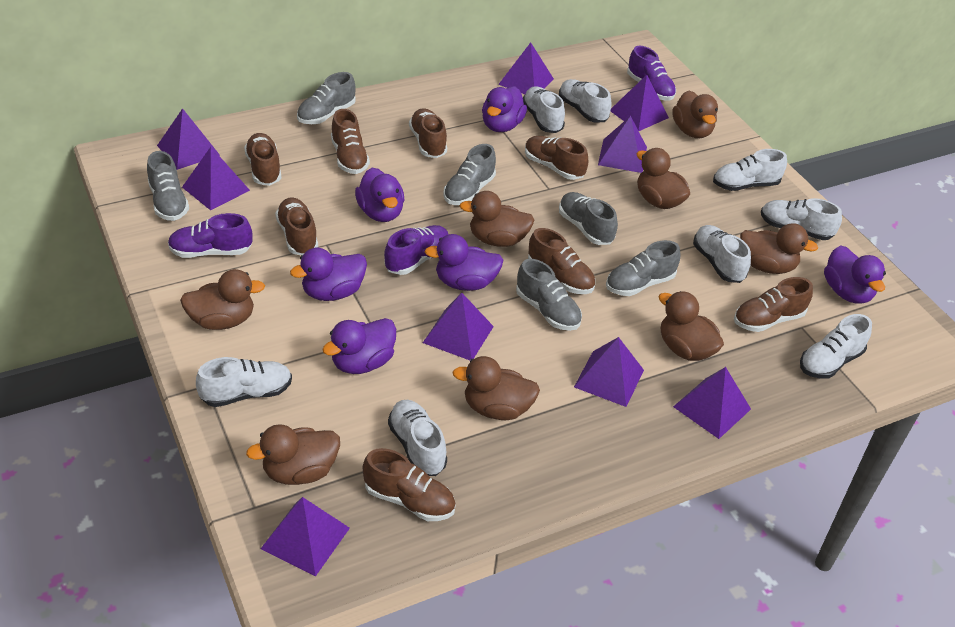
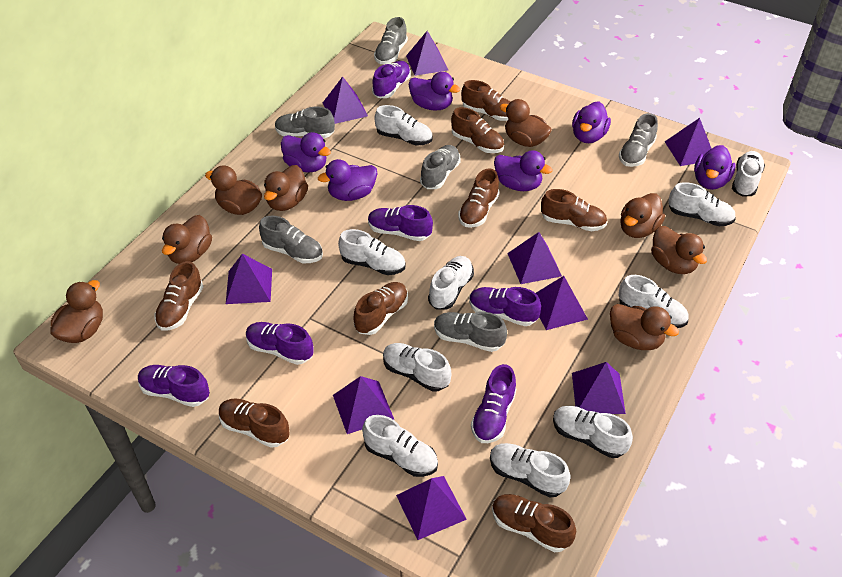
purple shoe: [168,213,252,258] [384,225,449,275] [627,46,676,101] = 3 -> [138,365,210,407] [246,322,314,365] [368,205,433,241] [372,61,411,98] [469,287,541,326] [471,364,516,443] = 6
white shoe: [196,357,292,407] [388,400,447,476] [523,86,565,133] [559,79,612,123] [693,225,751,283] [713,149,787,191] [761,198,842,240] [800,314,872,379] = 8 -> [338,229,405,275] [362,415,438,477] [375,105,433,146] [383,343,451,392] [428,256,474,309] [490,443,571,497] [553,406,633,458] [618,275,689,328] [668,182,736,226] [732,151,765,197] = 10

